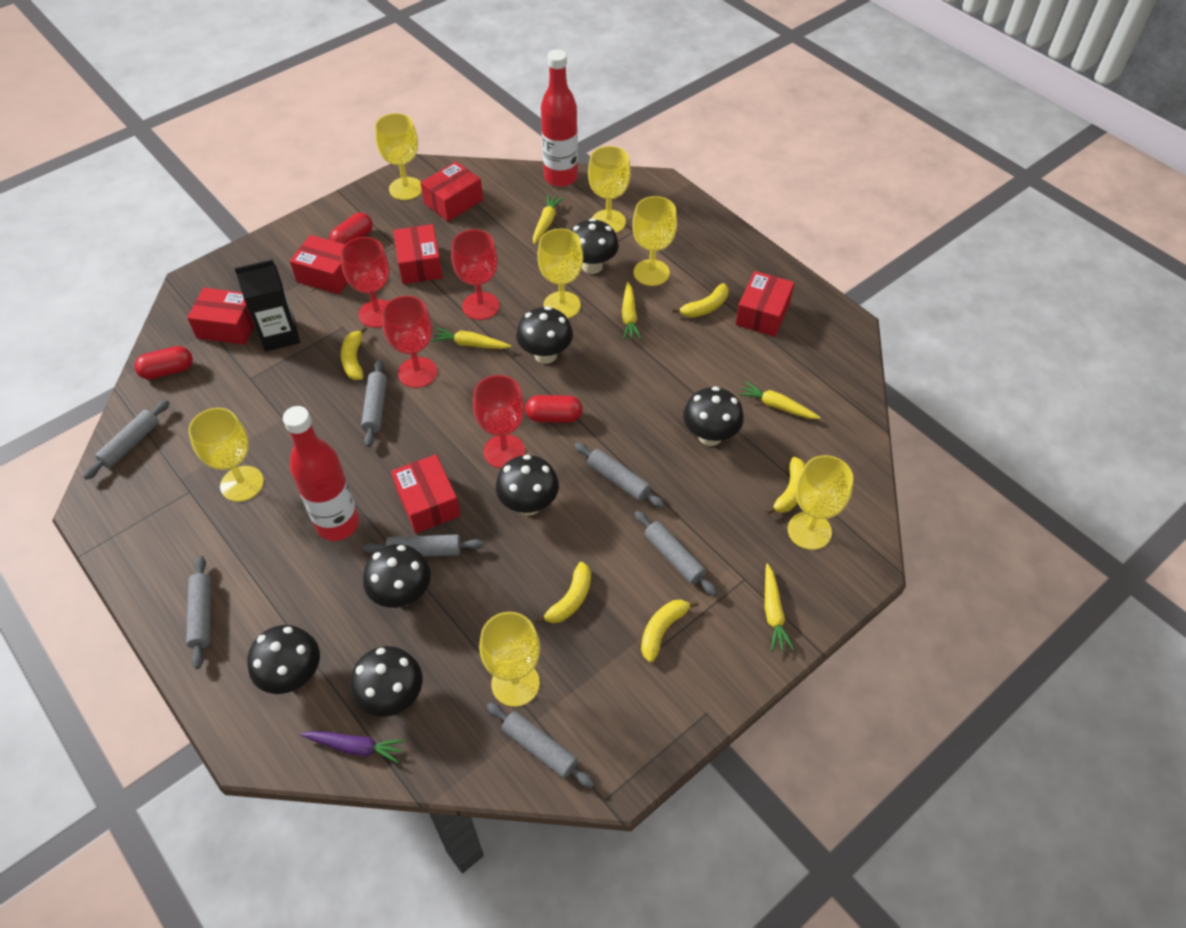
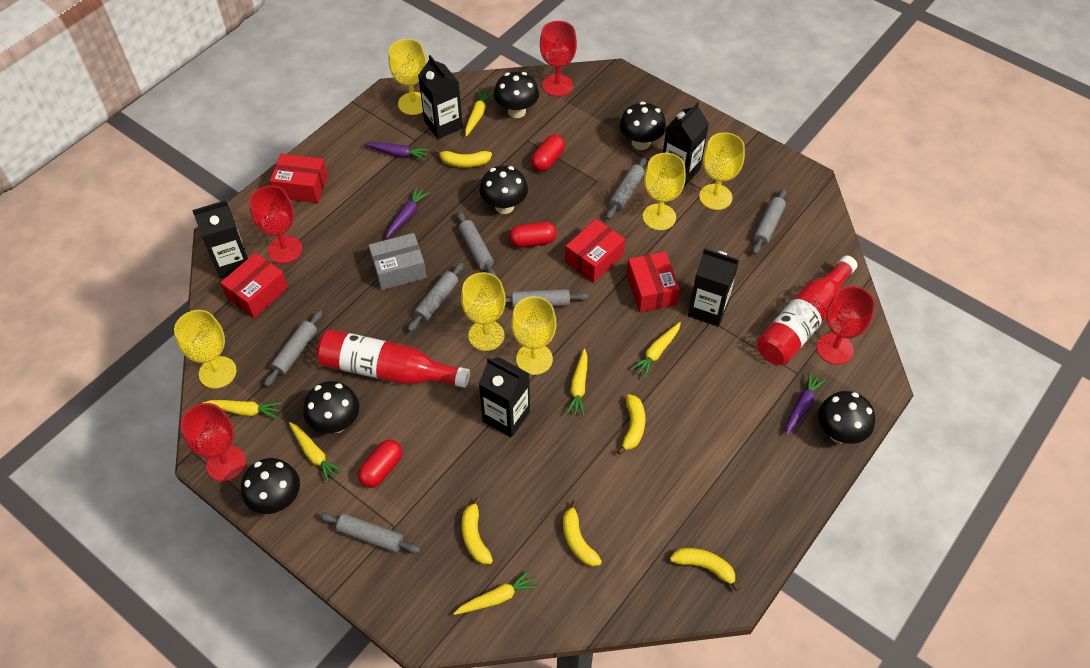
black carton: [234,259,300,352] = 1 -> [192,200,248,279] [418,55,463,139] [479,357,530,437] [663,102,709,186] [688,248,739,327] = 5
black mushroom: [247,625,320,694] [350,646,423,717] [363,544,431,608] [496,455,559,515] [516,306,573,364] [571,218,619,274] [683,386,744,446] = 7 -> [241,458,300,514] [303,381,359,434] [479,166,528,214] [494,71,539,118] [620,102,666,150] [818,391,875,444] = 6
grey box: none = 0 -> [369,233,427,290] = 1
purple carrot: [301,731,405,764] = 1 -> [363,142,430,161] [386,187,430,238] [786,372,826,435] = 3
red box: [187,288,255,345] [290,235,348,294] [391,454,461,533] [393,224,443,284] [420,161,483,222] [736,271,794,337] = 6 -> [220,253,288,318] [270,154,328,203] [565,219,625,283] [627,252,680,312] = 4
yellow carrot: [431,327,512,349] [533,195,563,244] [622,282,642,340] [738,381,821,419] [765,563,794,652] = 5 -> [203,400,282,419] [289,422,343,483] [453,570,538,615] [465,89,493,136] [566,349,587,417] [631,322,681,378] = 6
yellow goblet: [188,408,264,502] [375,113,422,200] [479,612,540,707] [537,229,583,318] [588,146,631,233] [632,196,677,286] [788,455,853,550] = 7 -> [174,310,237,388] [389,39,427,115] [461,272,506,351] [512,296,556,375] [643,153,686,230] [699,132,745,210] = 6

